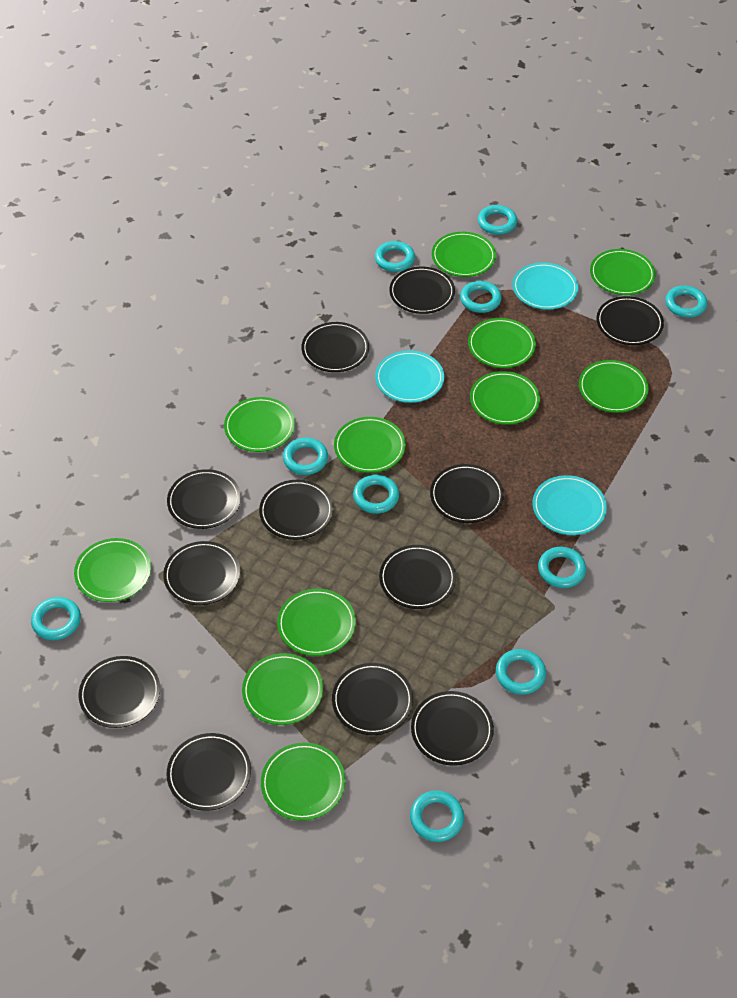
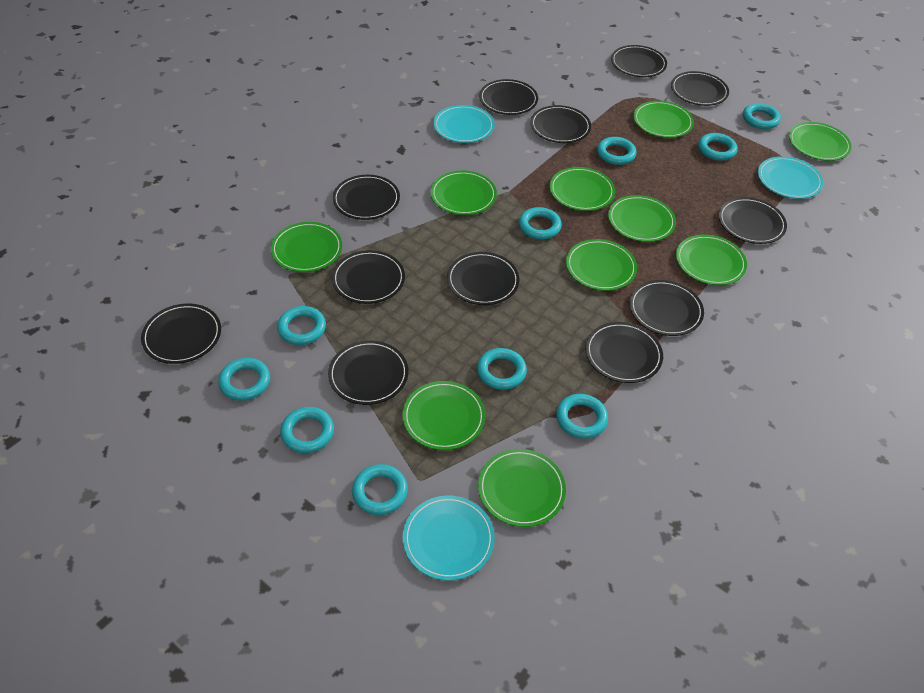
green plate: [74,538,151,602] [224,397,295,452] [242,653,323,725] [261,742,346,821] [277,589,356,656] [334,417,406,473] [432,232,496,277] [468,318,536,368] [470,371,540,425] [579,360,649,413] [590,249,655,295] = 11 -> [271,222,342,272] [402,381,485,450] [431,171,497,215] [478,449,566,527] [550,167,615,211] [566,239,637,291] [608,195,676,242] [633,101,694,138] [676,234,747,285] [789,122,852,161] = 10

